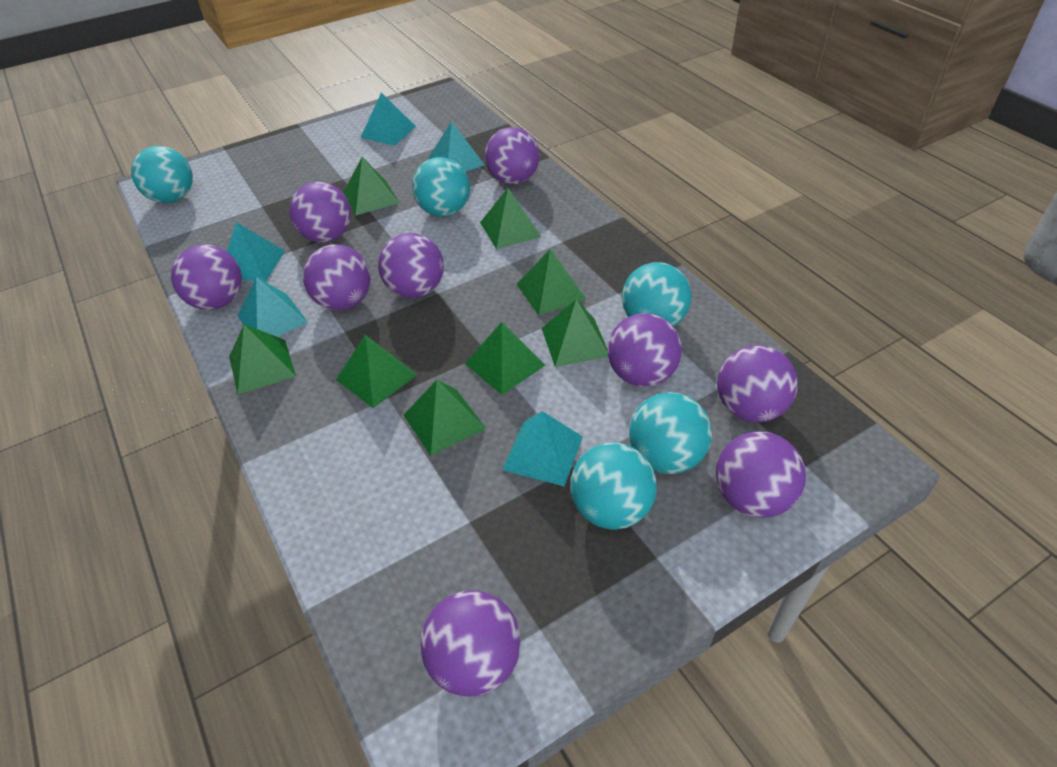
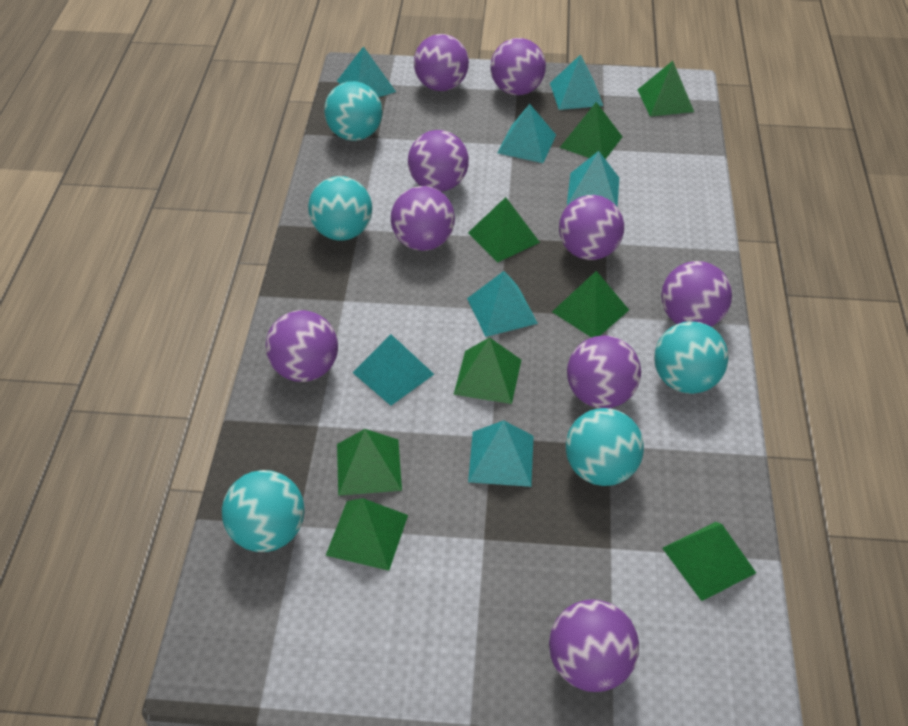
turquoise pyramid: [227,222,285,282] [238,277,308,337] [360,93,416,146] [428,121,484,172] [502,411,583,486] = 5 -> [337,46,396,97] [353,334,434,406] [467,271,538,337] [468,420,534,487] [498,104,556,163] [550,54,603,110] [567,151,619,206] = 7

